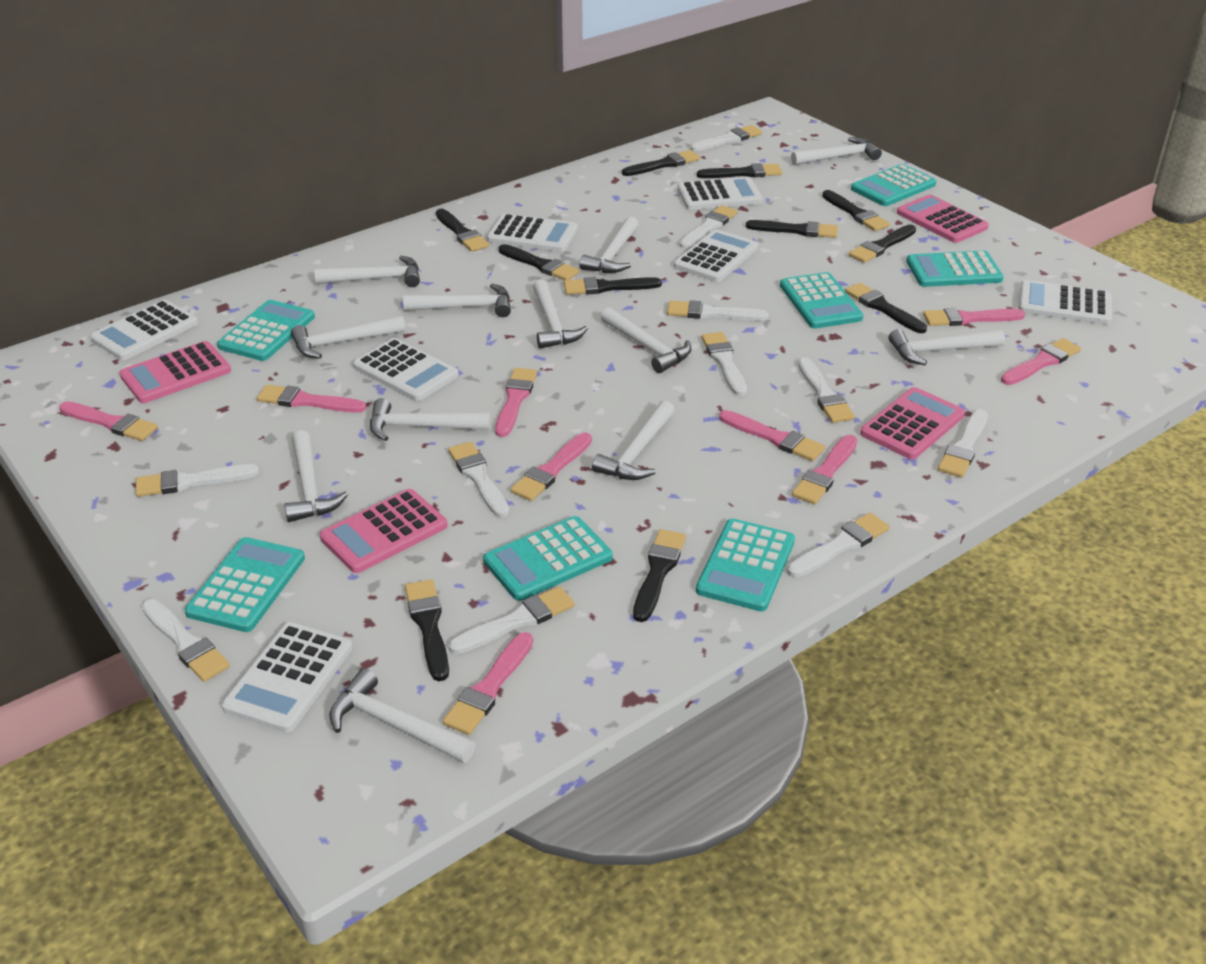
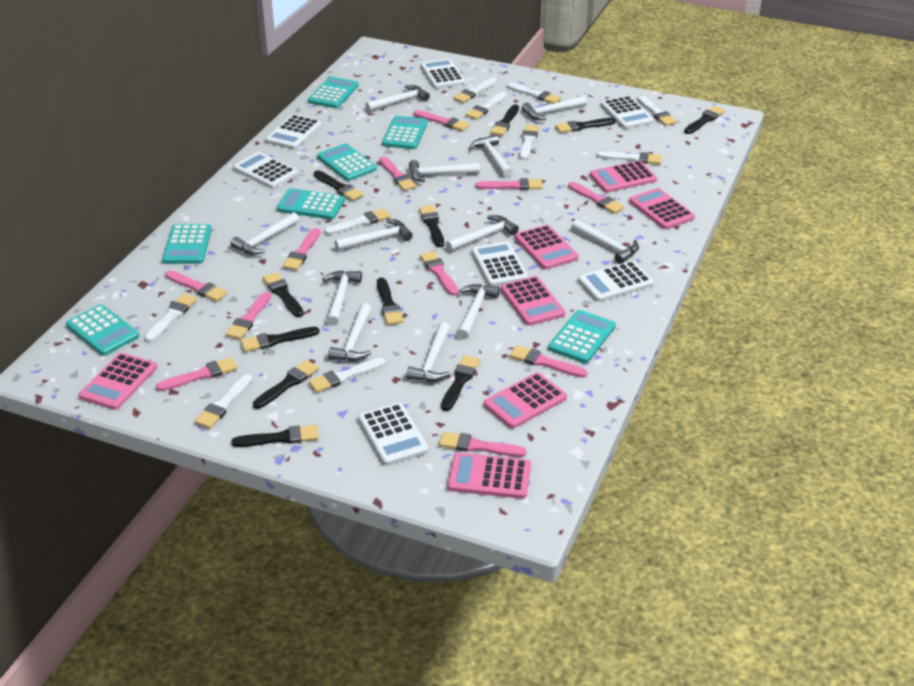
pink brush: [59,401,158,441] [257,385,366,413] [443,632,533,735] [495,368,537,437] [511,432,592,501] [719,410,825,461] [792,435,857,504] [923,308,1025,326] [1001,338,1081,385] = 9 -> [156,357,238,391] [165,270,227,302] [226,292,271,340] [282,228,320,270] [380,156,417,191] [414,110,470,131] [420,251,458,296] [439,432,526,457] [475,178,543,190] [510,345,588,378] [568,182,624,214] = 11
pink calculator: [119,341,231,403] [320,489,447,573] [860,387,965,459] [897,195,989,243] = 4 -> [79,352,157,410] [448,453,531,499] [484,372,567,429] [501,276,565,326] [515,225,579,269] [590,161,657,193] [629,188,695,229] = 7
white brush: [136,464,259,497] [142,599,230,682] [448,442,509,517] [449,586,575,654] [667,300,769,321] [680,205,737,248] [691,125,762,151] [701,332,747,396] [787,513,890,578] [798,357,855,423] [938,409,988,478] = 11 -> [145,294,197,342] [195,374,253,429] [309,358,386,393] [324,208,391,235] [453,77,498,103] [466,92,507,120] [507,83,561,104] [520,125,539,160] [596,151,662,164] [637,95,677,126] = 10

